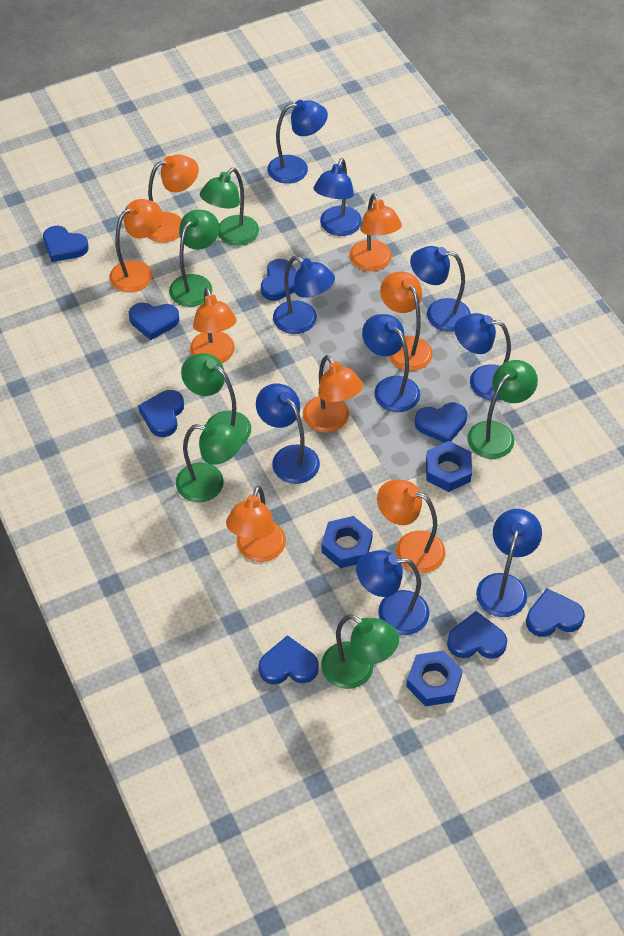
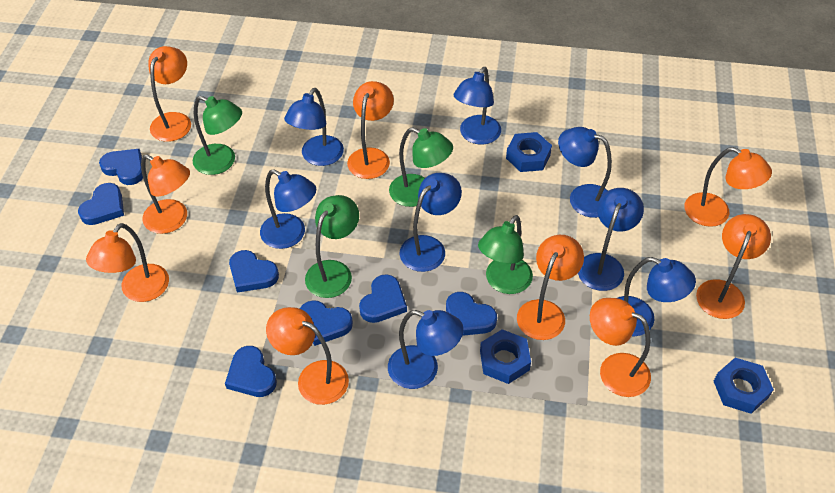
blue heart: [43,226,89,262] [129,303,180,340] [138,390,184,437] [259,635,319,685] [261,259,297,301] [415,403,467,443] [447,611,507,659] [526,588,585,637] = 8 -> [78,183,124,225] [99,149,143,185] [225,346,277,397] [229,250,279,293] [300,300,353,346] [359,274,407,323] [446,292,497,336] = 7
blue lamp: [256,384,320,484] [268,100,328,184] [273,256,335,334] [314,158,362,236] [356,550,429,635] [362,314,420,412] [410,246,471,332] [455,313,511,401] [476,509,542,617] = 9 -> [260,169,316,249] [284,88,344,166] [388,310,464,389] [400,173,462,272] [453,67,501,145] [558,127,612,218] [578,188,644,291] [618,257,696,336] = 8
green lamp: [169,210,220,307] [176,422,243,502] [181,353,251,444] [200,168,259,246] [321,614,399,689] [467,360,538,459] = 6 -> [193,96,242,175] [305,195,359,298] [389,127,453,207] [478,215,533,294] = 4
orange lamp: [109,199,163,293] [147,154,199,243] [190,287,237,363] [226,486,286,562] [303,355,363,433] [349,193,402,271] [377,480,445,573] [380,272,433,371] = 8 -> [86,223,169,302] [141,154,190,234] [148,46,191,142] [266,307,349,405] [347,81,394,179] [517,235,584,340] [590,298,651,397] [684,147,772,227] [696,214,771,319] = 9

